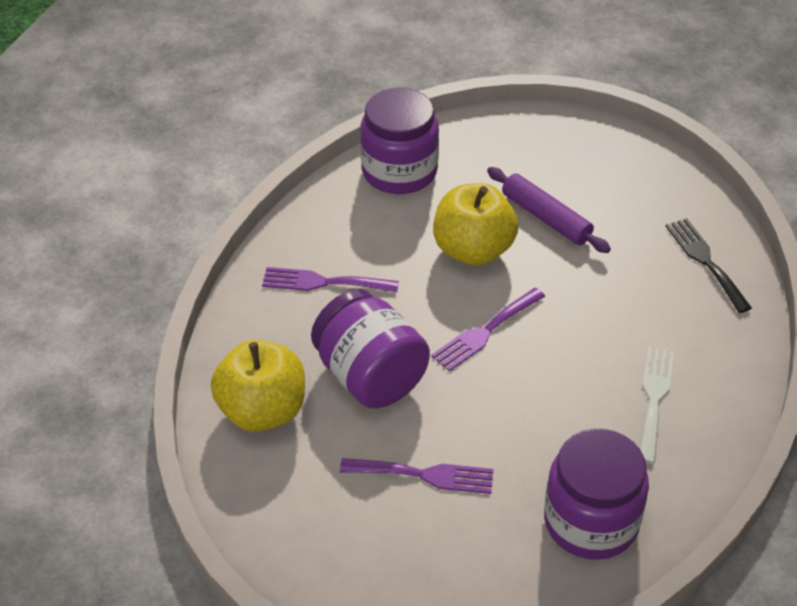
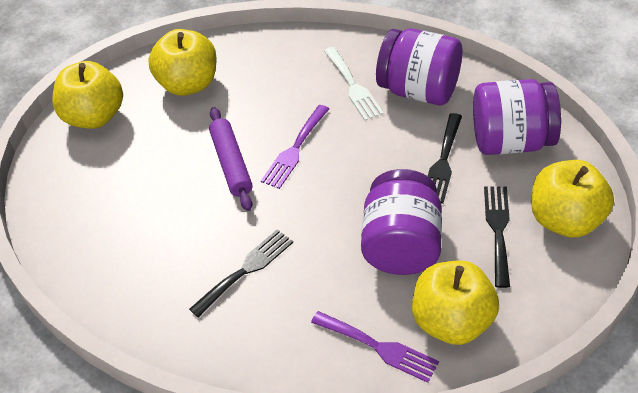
black fork: [666,218,752,313] = 1 -> [189,229,293,318] [428,113,462,204] [484,186,510,288] = 3
purple fork: [262,267,399,292] [340,458,494,494] [431,288,545,372] = 3 -> [261,105,329,189] [311,311,439,383] = 2
yellow apple: [211,340,305,432] [433,183,518,266] = 2 -> [52,61,123,129] [148,29,217,96] [412,261,499,345] [531,160,614,238] = 4

